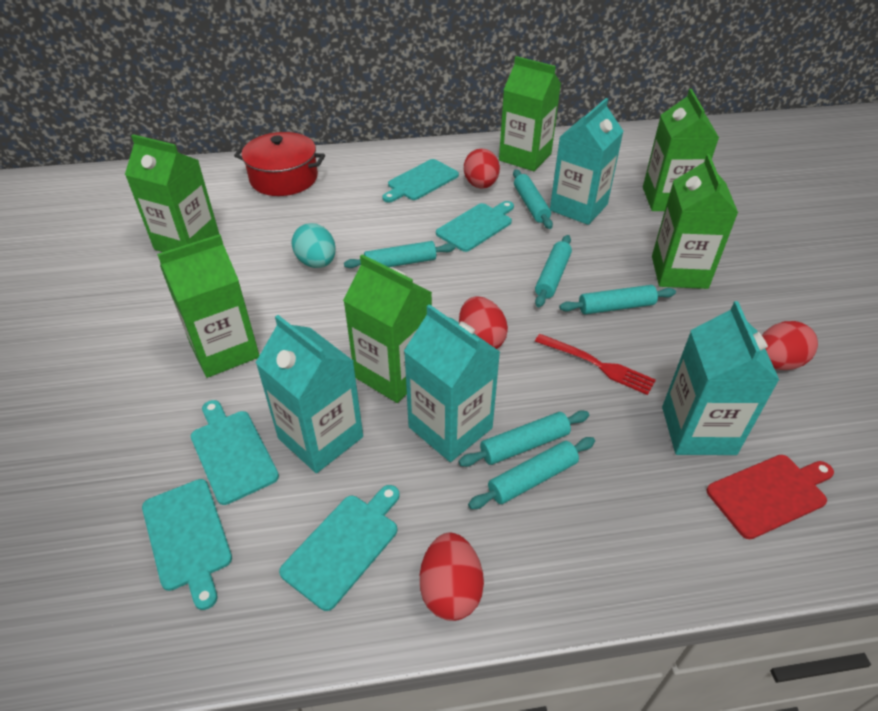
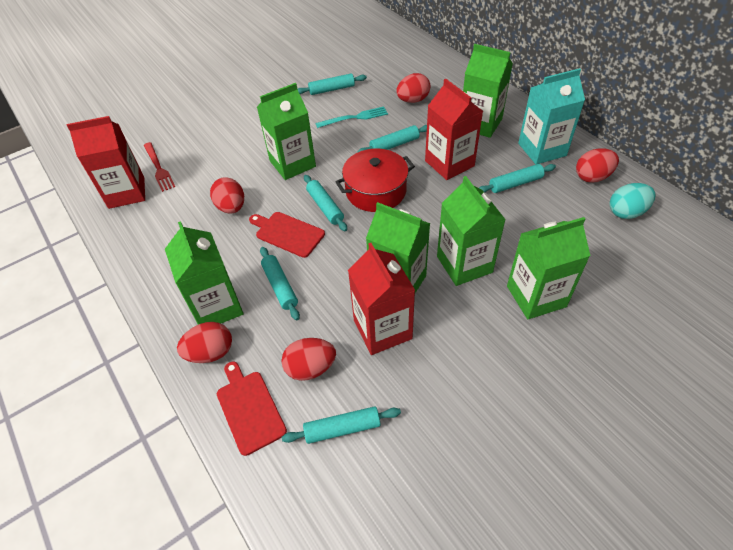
red carton: none = 0 -> [67,116,145,209] [348,243,415,355] [425,78,483,180] = 3
red cutting board: [706,455,834,539] = 1 -> [217,361,287,456] [249,212,325,258] = 2
red egg: [420,532,484,621] [459,296,508,349] [464,148,500,189] [762,321,818,370] = 4 -> [177,322,232,363] [210,177,244,213] [281,338,336,381] [396,73,430,103] [576,148,619,183] = 5
turquoise carton: [255,315,363,473] [404,304,500,462] [550,98,624,225] [662,301,779,455] = 4 -> [518,68,585,164] = 1
turquoise cutting board: [142,479,232,610] [191,400,279,505] [279,485,400,611] [382,159,459,202] [436,201,514,252] = 5 -> none = 0
turquoise fork: none = 0 -> [315,107,388,128] = 1

